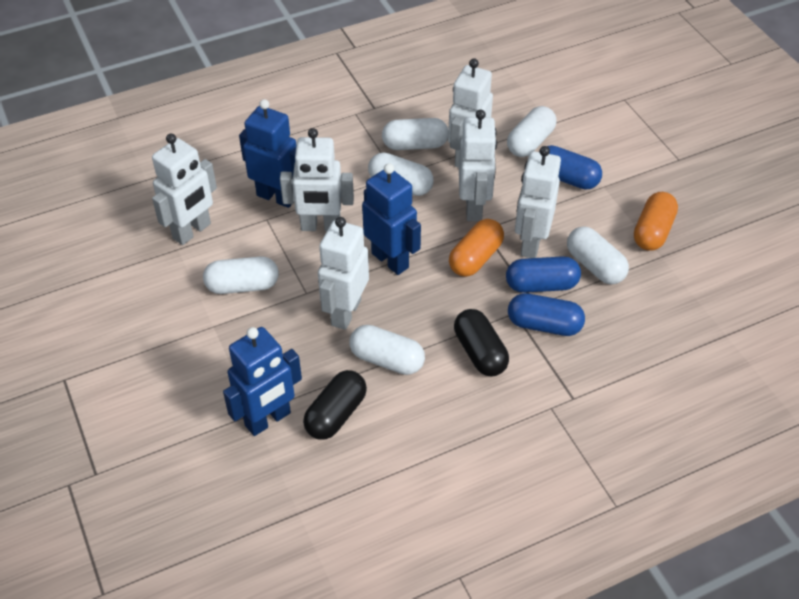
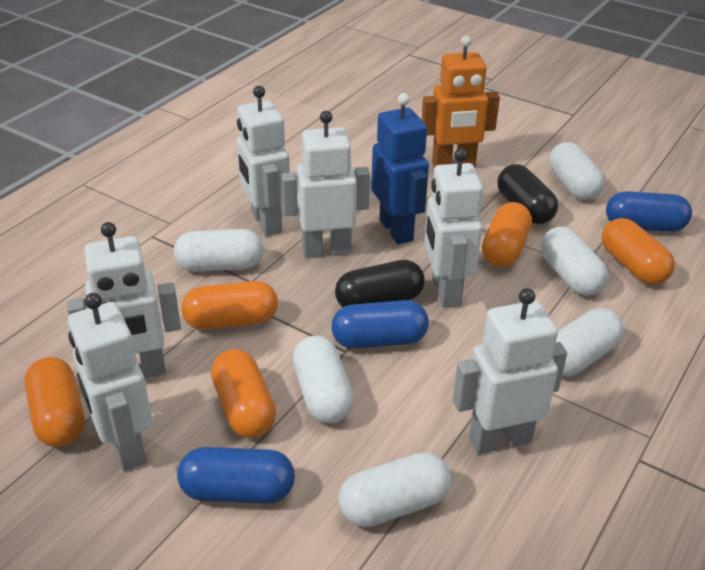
blue robot: [223,327,302,436] [239,99,296,208] [362,163,421,275] = 3 -> [371,93,429,244] = 1
orange capsule: [449,219,504,277] [634,192,678,251] = 2 -> [25,357,85,447] [181,281,278,330] [211,349,276,438] [482,202,532,268] [601,218,675,285] = 5
orange robot: none = 0 -> [421,35,500,168] = 1

